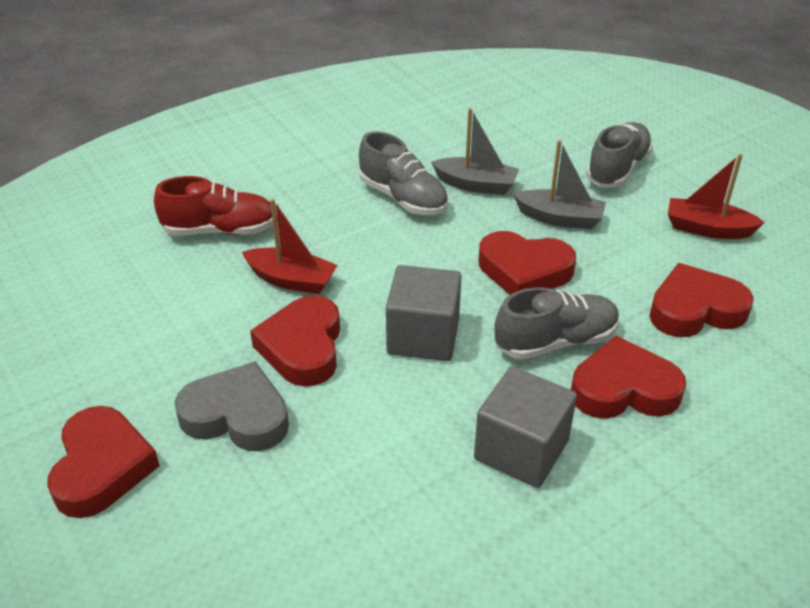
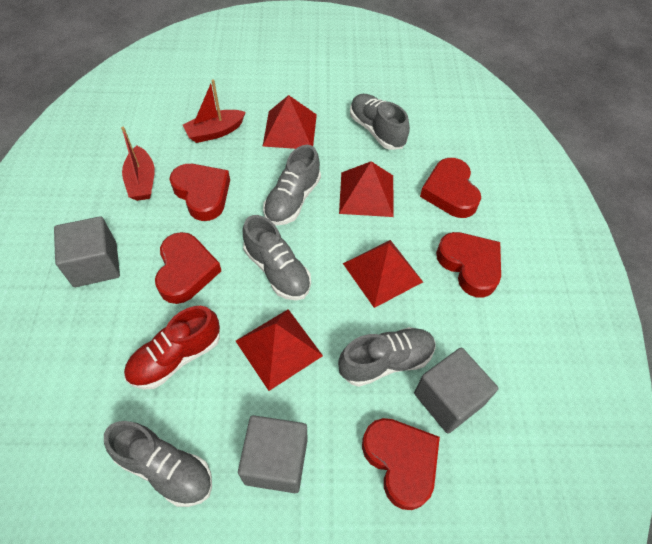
grey boat: [431,108,519,195] [513,140,606,229] = 2 -> none = 0
grey cube: [386,265,461,361] [474,366,577,488] = 2 -> [54,216,120,287] [238,415,308,493] [414,348,498,433] = 3
grey heart: [174,361,289,451] = 1 -> none = 0
grey shoe: [359,131,448,215] [495,287,620,359] [586,122,653,188] = 3 -> [104,421,212,507] [243,215,311,300] [263,145,321,226] [338,327,436,387] [350,94,410,150] = 5
red pyramid: none = 0 -> [236,309,323,391] [263,95,317,149] [339,161,394,217] [343,240,423,308] = 4

